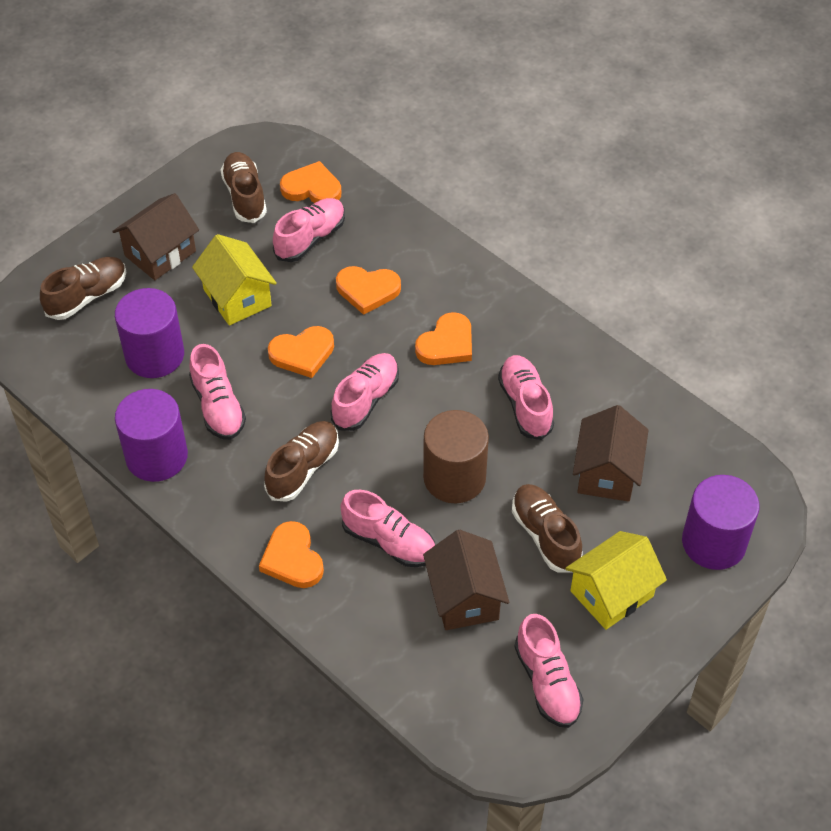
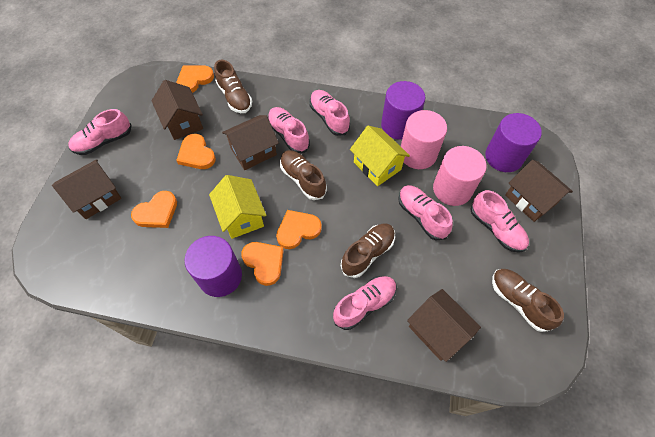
brown cylinder: [423,410,489,503] = 1 -> none = 0
brown house: [112,193,199,280] [423,530,509,630] [573,405,649,502] = 3 -> [52,159,121,219] [152,80,203,140] [222,115,279,170] [407,289,481,362] [505,160,573,222] = 5
pink cylinder: none = 0 -> [401,110,447,169] [433,146,486,206] = 2

